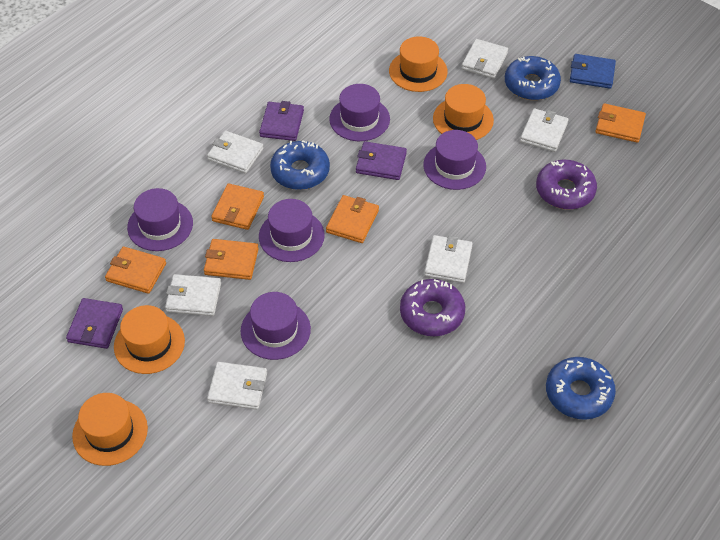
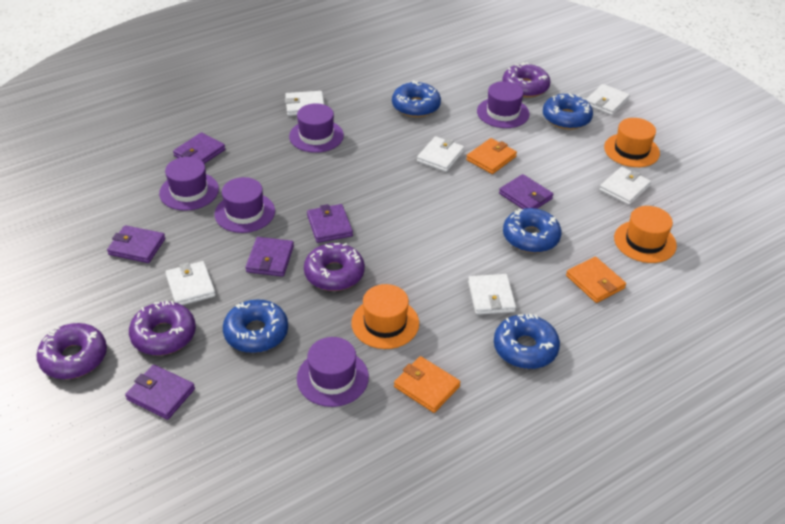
blue donut: [270,140,330,190] [505,56,561,100] [546,357,616,420] = 3 -> [223,299,288,353] [392,81,441,117] [494,314,560,369] [503,208,561,253] [543,93,593,129] = 5
blue wallet: [570,54,616,89] = 1 -> none = 0
orange hat: [72,393,148,466] [114,305,185,374] [389,36,448,92] [433,84,494,140] = 4 -> [351,284,419,349] [604,118,660,167] [614,206,677,263] = 3
orange wallet: [105,247,166,294] [204,239,259,280] [211,183,264,230] [326,195,379,243] [595,103,646,143] = 5 -> [394,356,461,413] [466,138,517,174] [566,257,626,303] = 3
purple donut: [400,279,465,336] [536,159,597,210] = 2 -> [36,323,107,379] [129,300,196,355] [304,243,365,291] [502,62,550,98] = 4
purple wallet: [66,298,123,349] [259,101,304,141] [356,141,407,180] = 3 -> [107,225,165,263] [125,365,195,420] [173,132,225,164] [245,237,294,277] [307,204,353,243] [499,174,553,209] = 6

